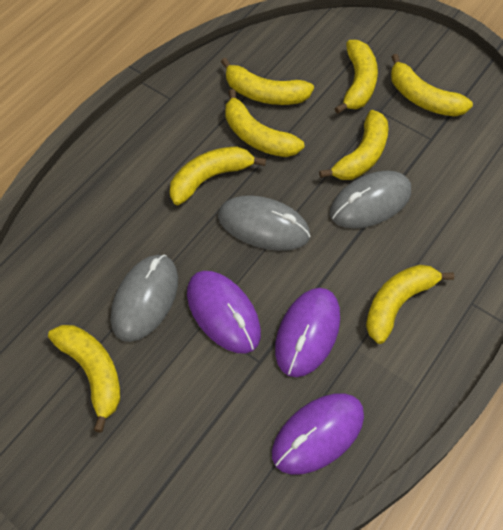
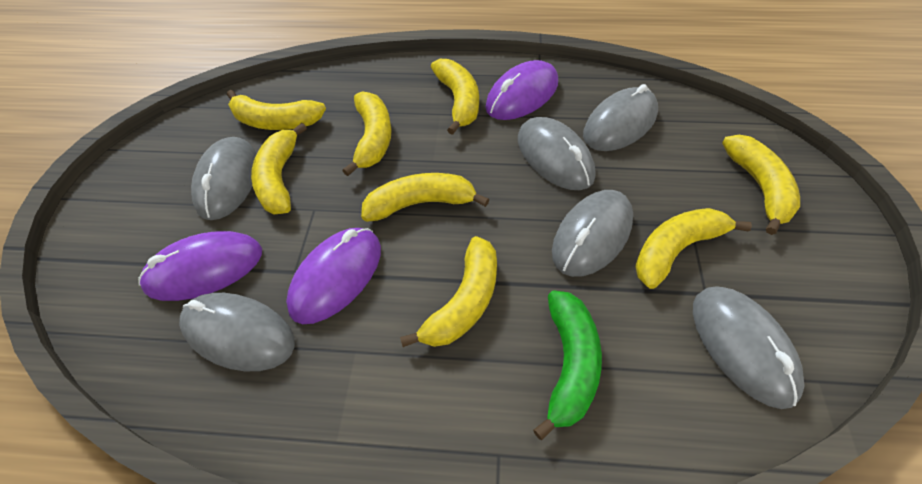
green banana: none = 0 -> [533,290,602,440] = 1
grey mouse: [111,255,178,342] [218,195,311,251] [330,171,411,229] = 3 -> [179,293,295,371] [191,137,256,220] [518,117,595,190] [552,190,633,277] [583,84,658,151] [693,286,805,409] = 6

